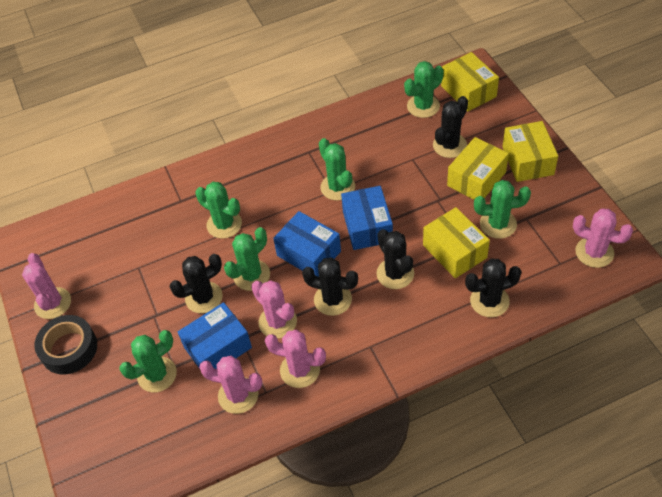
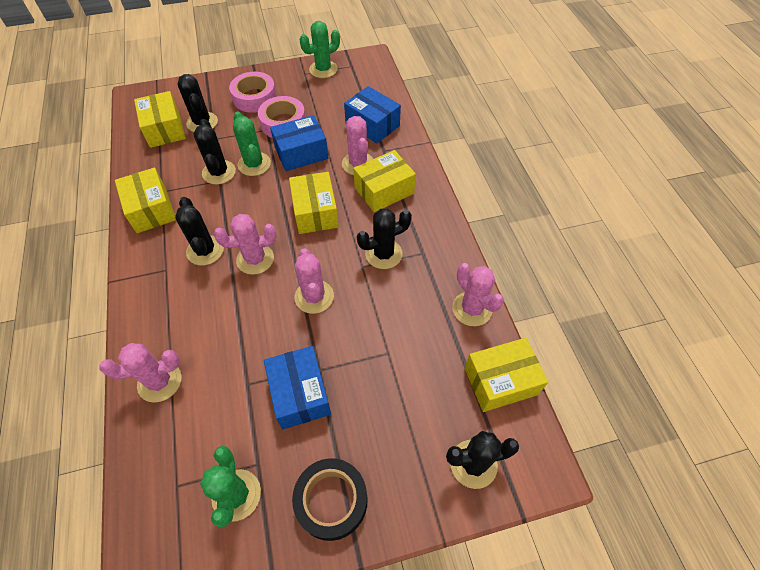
green cactus: [119,330,177,392] [195,182,242,239] [224,227,270,291] [319,138,355,201] [404,61,444,118] [474,180,531,239] = 6 -> [200,446,261,527] [233,111,271,176] [300,21,340,78] = 3
pink tape: none = 0 -> [229,72,277,113] [258,96,305,138] = 2
yellow box: [423,207,490,278] [441,52,499,112] [447,137,509,200] [502,121,558,182] = 4 -> [115,167,176,233] [134,91,186,148] [289,172,339,234] [353,150,416,212] [464,338,548,412] = 5

